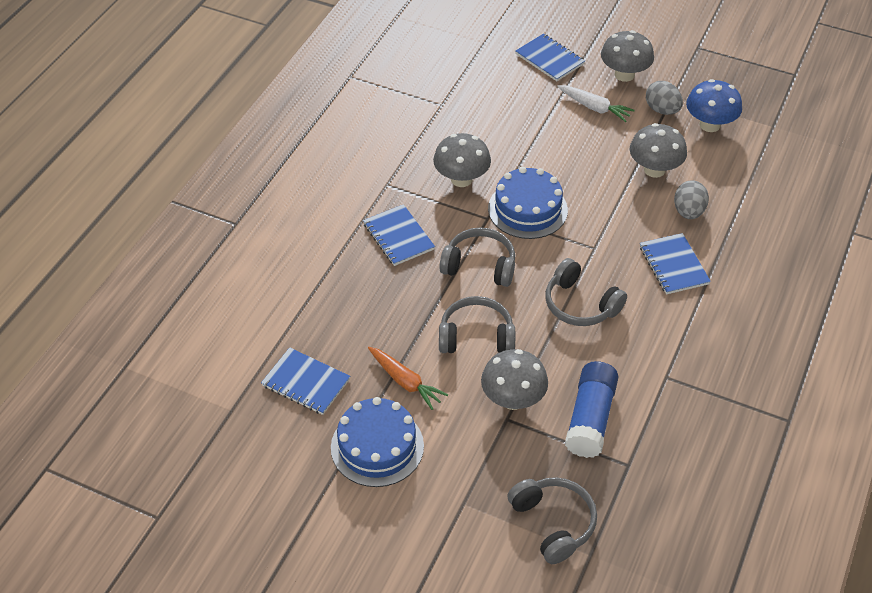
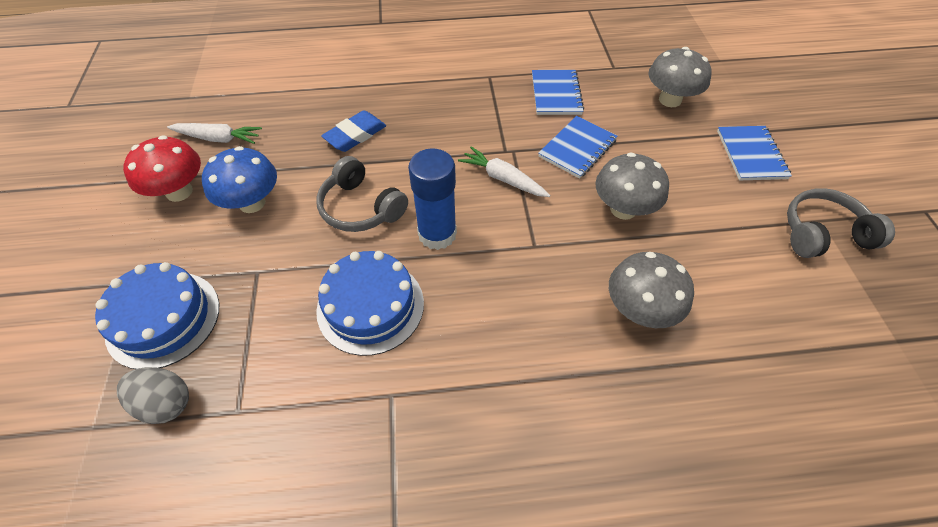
blue eraser: none = 0 -> [321,110,386,152] = 1
blue notebook: [261,347,350,415] [363,204,435,266] [515,34,585,81] [640,233,711,295] = 4 -> [532,70,584,115] [538,116,618,179] [717,126,792,180] = 3
grey egg: [646,81,683,115] [674,180,709,219] = 2 -> [117,367,189,424] = 1
grey headphones: [439,296,515,353] [440,228,515,287] [507,477,597,564] [546,258,627,326] = 4 -> [316,156,408,232] [787,188,895,258] = 2
grey mushroom: [433,133,491,187] [481,349,548,410] [601,30,654,82] [630,123,687,178] = 4 -> [595,152,669,220] [609,252,694,328] [648,47,712,107] = 3
orange carrot: [368,347,448,410] = 1 -> none = 0
red mushroom: none = 0 -> [123,135,201,202] = 1
white carrot: [557,85,635,122] = 1 -> [167,123,262,144] [458,146,550,197] = 2

